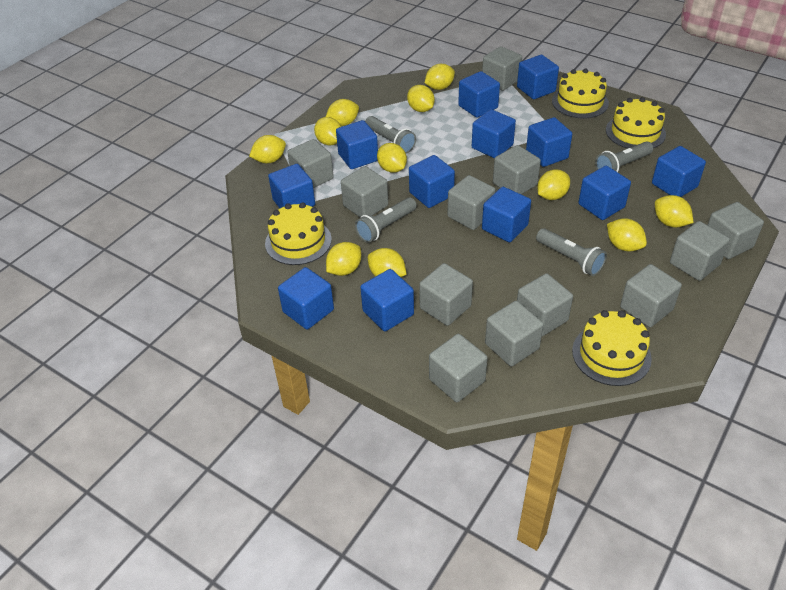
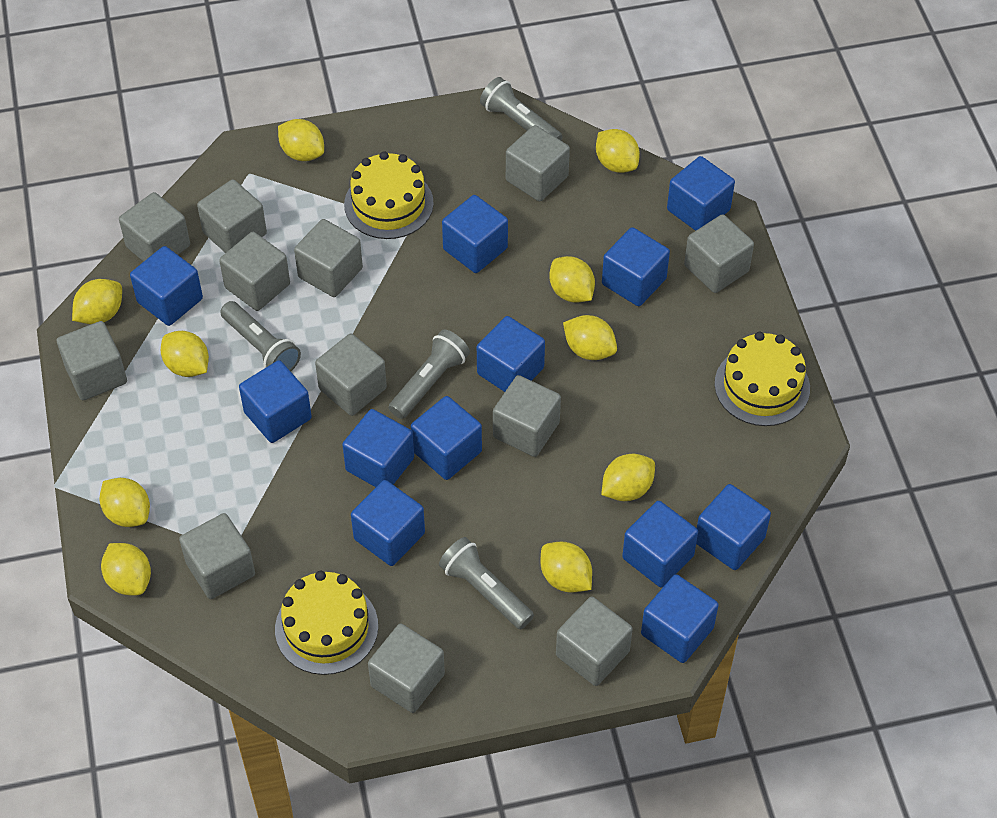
yellow cake: [265,202,332,265] [552,69,609,118] [572,310,652,386] [606,97,666,149] = 4 -> [275,571,378,675] [344,151,434,239] [714,332,810,426] = 3
yellow lemon: [249,135,286,163] [314,117,341,145] [326,99,359,126] [326,242,361,276] [368,248,406,277] [377,143,407,173] [407,85,435,112] [425,64,455,90] [537,169,570,200] [607,218,647,252] [655,195,694,228] = 11 -> [72,279,122,324] [100,478,150,527] [101,543,151,596] [161,331,209,377] [278,119,324,161] [541,542,592,593] [549,256,595,303] [563,315,617,360] [596,129,640,173] [601,454,655,501] = 10

